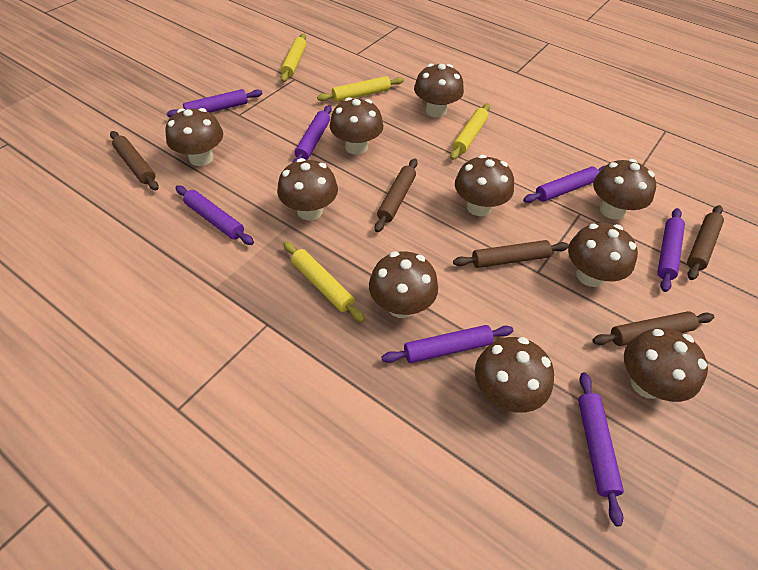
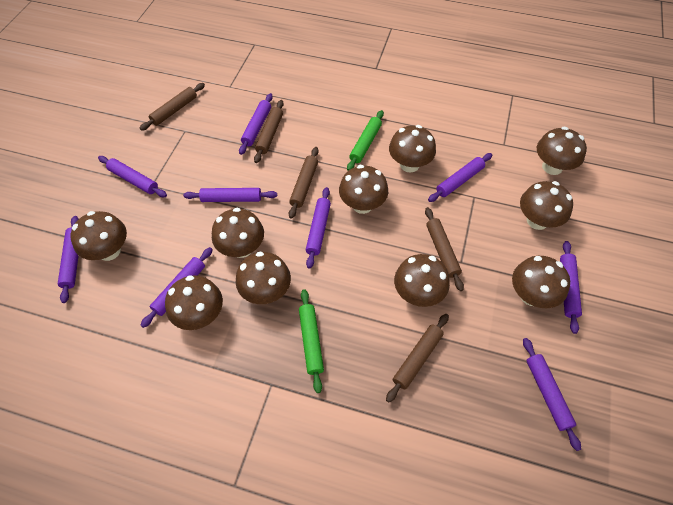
green rolling pin: none = 0 -> [299,289,324,393] [347,110,384,171] = 2
purple rolling pin: [167,89,263,118] [176,185,254,245] [292,105,332,163] [381,325,513,363] [523,166,605,203] [578,372,624,526] [657,208,685,292] = 7 -> [58,216,79,303] [98,156,167,197] [140,247,213,328] [183,188,277,202] [239,93,273,155] [306,187,331,269] [428,153,492,202] [523,338,581,451] [560,241,582,334] = 9
yellow rolling pin: [281,34,306,82] [283,241,365,322] [317,76,404,102] [450,103,490,160] = 4 -> none = 0

